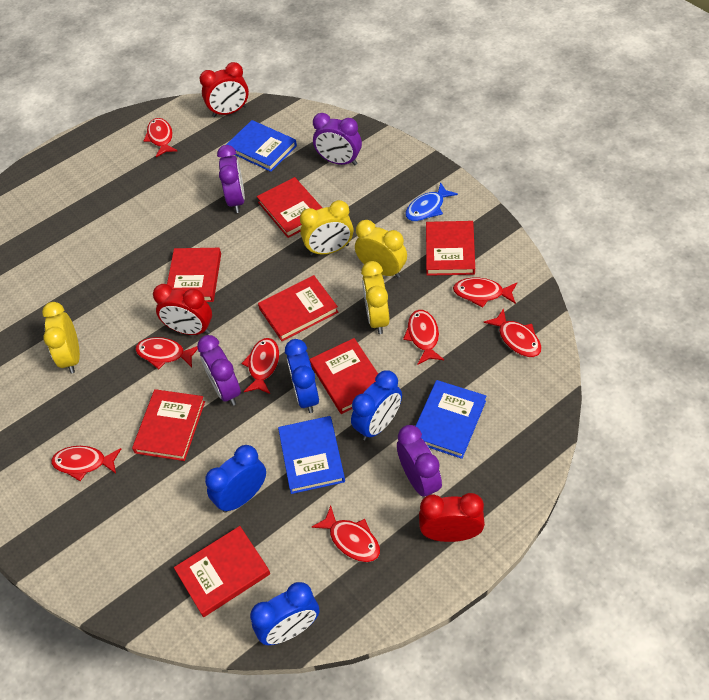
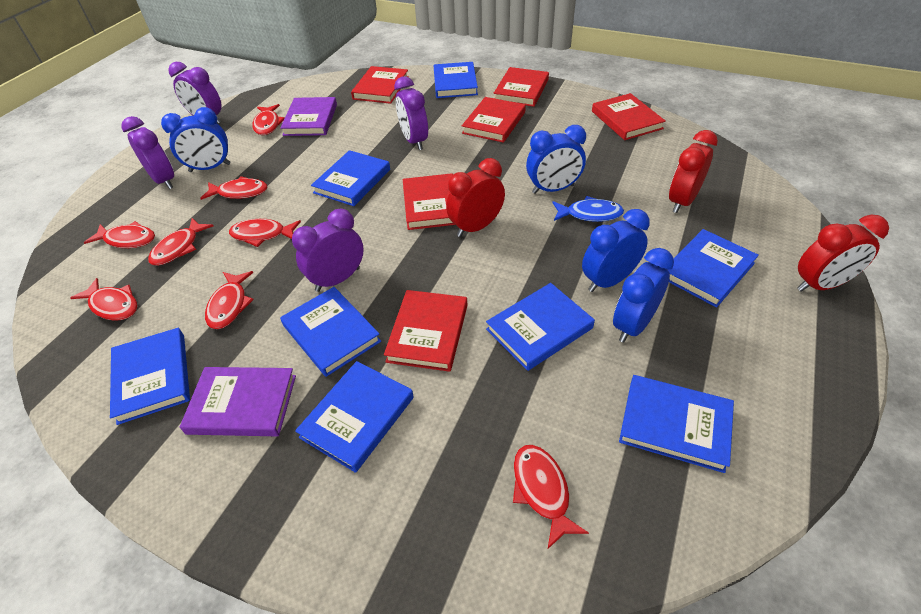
blue book: [226,120,297,172] [278,416,345,494] [416,380,486,459] = 3 -> [110,328,190,425] [280,287,381,377] [295,361,414,473] [311,150,390,206] [434,62,478,98] [486,283,595,371] [619,375,734,473] [665,229,759,308] = 8
purple book: none = 0 -> [180,367,296,436] [280,97,337,136] = 2
red book: [132,389,205,461] [167,248,221,302] [174,526,270,617] [257,177,322,238] [258,275,338,341] [310,338,378,414] [426,221,475,276] = 7 -> [351,66,409,104] [384,290,467,372] [403,173,455,230] [462,97,526,143] [494,67,549,107] [592,93,666,140] = 6
yellow clock: [42,302,80,373] [300,200,353,256] [355,220,407,278] [361,261,390,334] = 4 -> none = 0

